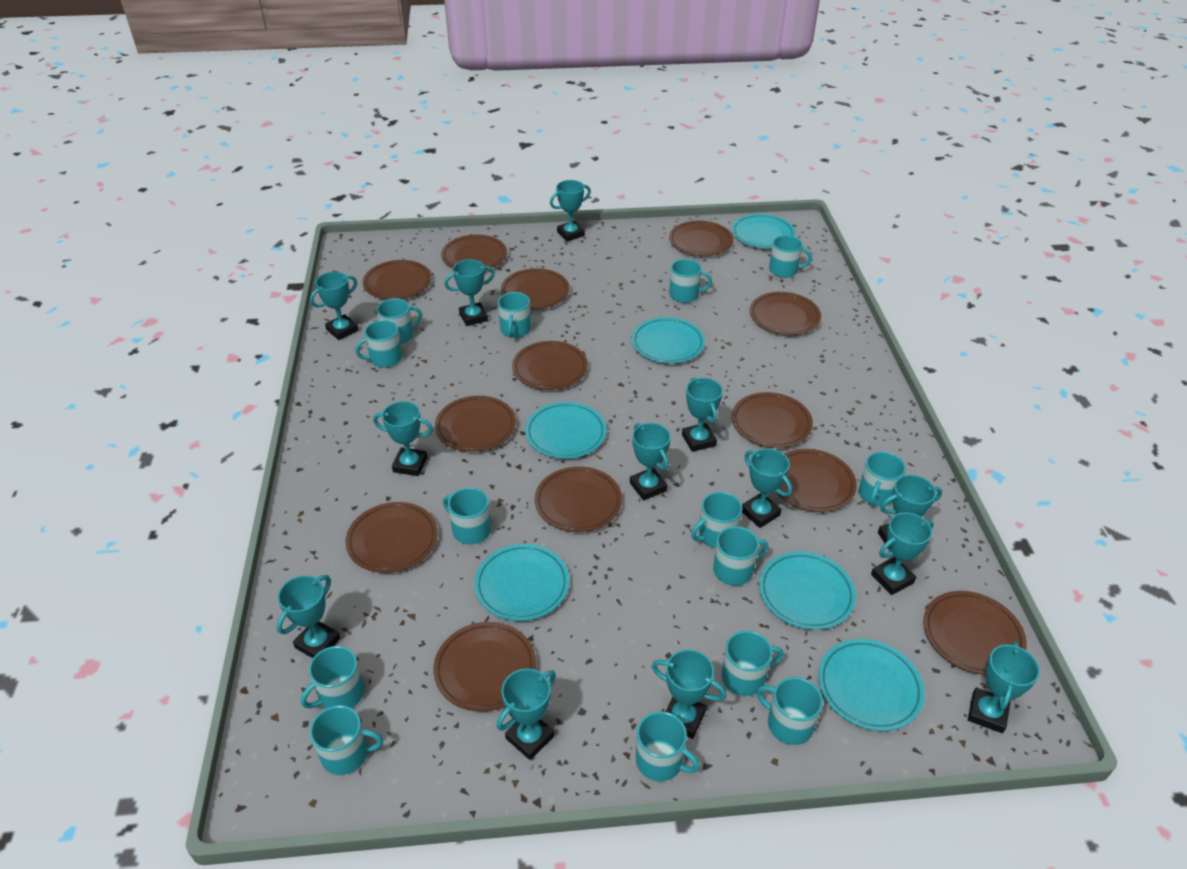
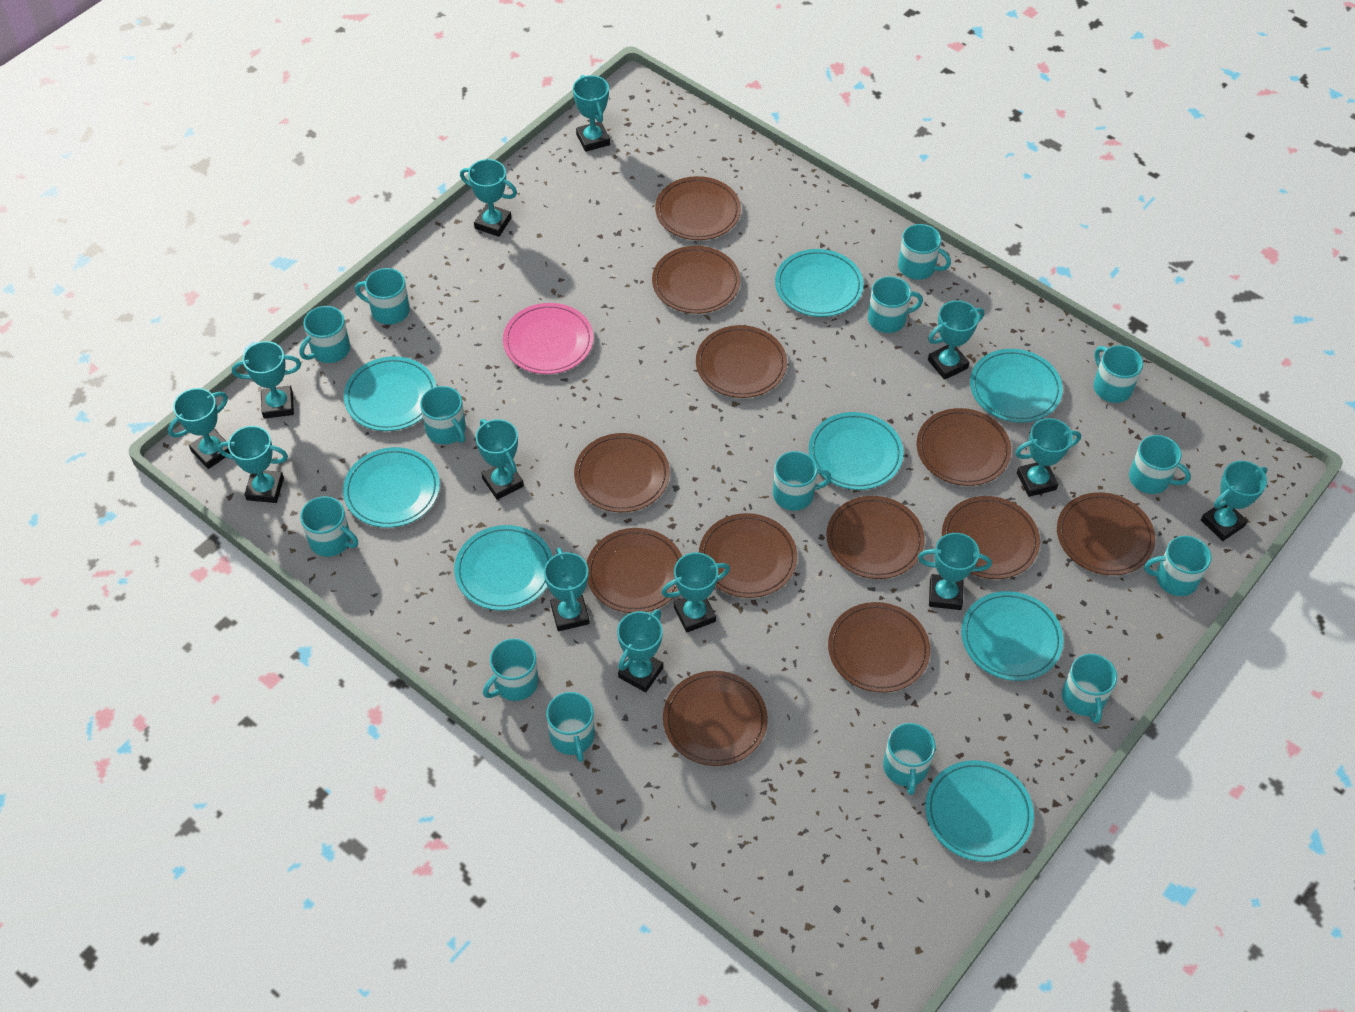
brown plate: [346,502,438,573] [363,260,432,300] [433,622,536,712] [435,396,516,452] [441,235,507,270] [501,268,570,309] [512,341,588,390] [535,466,622,532] [669,221,734,256] [732,392,813,448] [750,292,821,335] [776,449,857,512] [923,591,1027,675] = 13 -> [574,433,670,512] [587,528,682,613] [652,246,740,314] [655,176,741,240] [663,671,768,766] [696,325,787,398] [699,513,797,598] [826,496,925,579] [828,602,930,693] [917,408,1011,486] [942,496,1040,579] [1057,492,1155,575] = 12
pink plate: none = 0 -> [503,303,593,374] = 1
turquoise plate: [474,544,569,621] [525,402,607,459] [632,317,705,364] [732,214,796,249] [759,552,856,630] [818,639,925,731] = 6 -> [343,447,440,528] [344,356,437,431] [454,525,553,611] [775,249,864,317] [809,412,903,490] [925,760,1034,862] [961,591,1063,681] [970,349,1063,423] = 8

